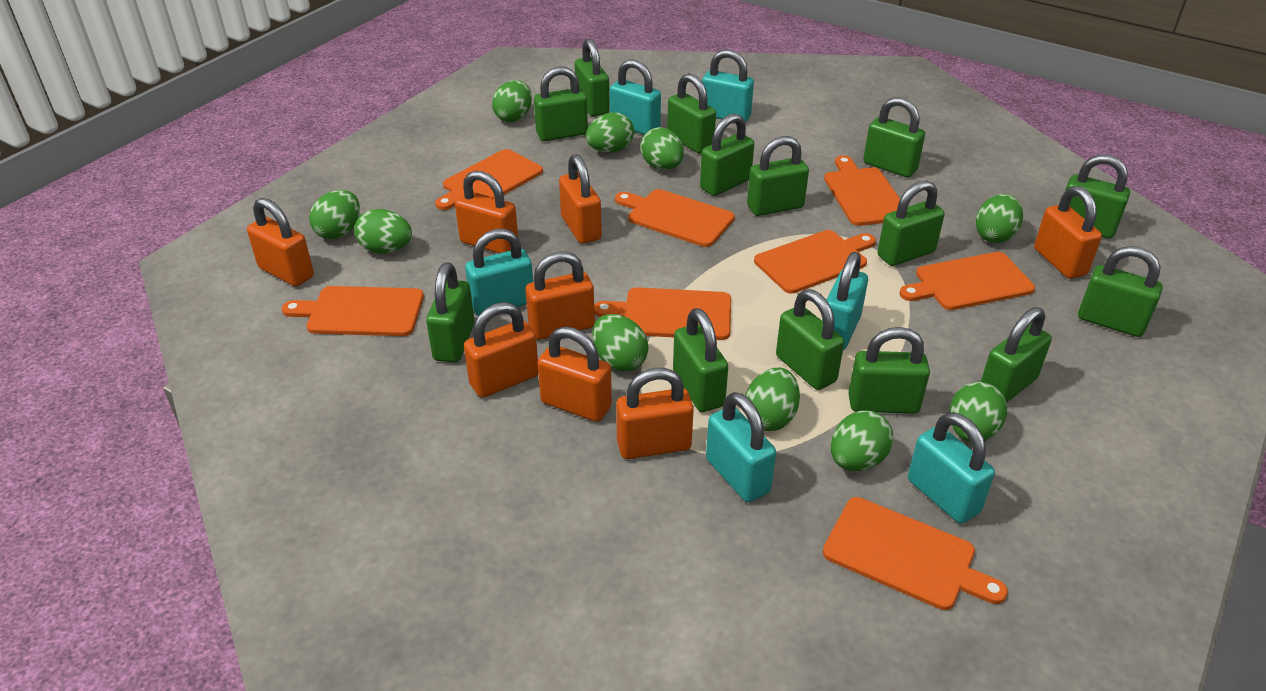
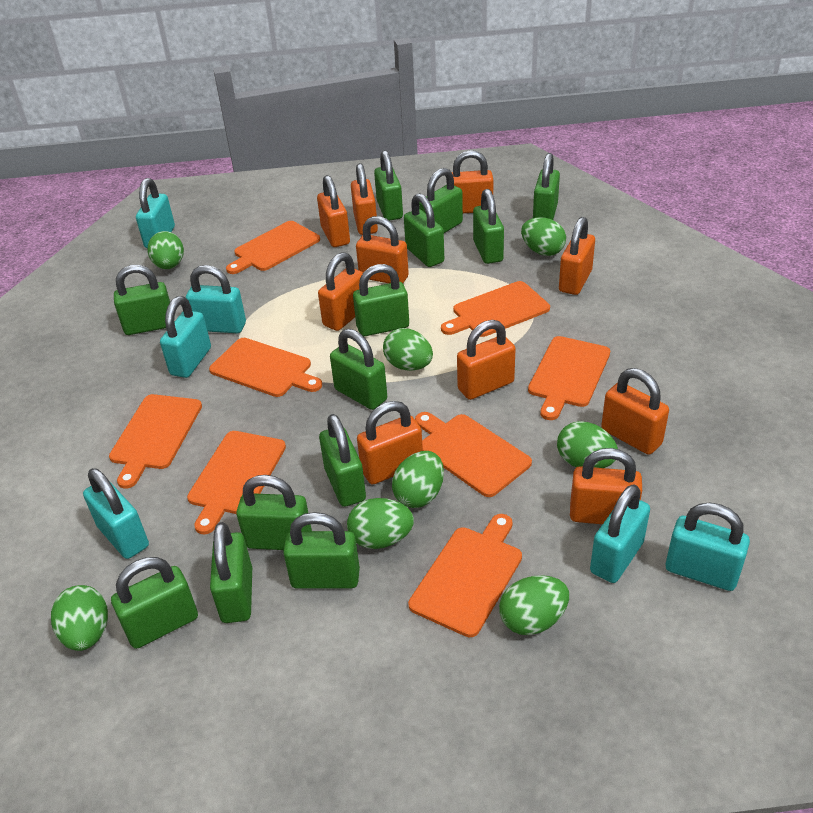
green egg: [309,190,360,239] [354,209,412,254] [492,80,532,122] [586,112,634,153] [592,314,649,372] [640,127,684,170] [745,368,800,431] [831,410,893,471] [949,382,1007,442] [975,194,1023,243] = 10 -> [51,585,108,651] [148,231,184,269] [347,498,414,549] [383,328,433,371] [392,451,444,508] [499,575,569,635] [521,217,566,256] [557,421,618,468] = 8
green padlock: [426,262,475,362] [534,66,588,141] [575,38,610,117] [667,73,716,154] [673,308,728,412] [700,113,754,196] [747,136,809,216] [776,289,844,390] [848,327,930,414] [863,97,925,177] [878,180,945,266] [981,307,1052,403] [1065,155,1130,238] [1078,246,1163,337] = 14 -> [111,557,198,649] [114,265,175,335] [210,522,252,623] [236,475,312,550] [283,512,360,589] [319,414,366,507] [330,329,387,410] [353,264,409,336] [374,150,403,221] [404,193,444,267] [419,168,463,233] [473,189,504,264] [533,153,560,220] = 13
orange padlock: [247,198,314,287] [455,171,518,253] [464,302,538,398] [525,252,595,340] [538,327,612,422] [559,154,602,244] [616,368,694,459] [1034,186,1102,279] = 8 -> [317,175,350,247] [318,252,363,331] [351,163,378,235] [356,216,409,283] [357,401,423,484] [452,150,493,213] [457,320,516,400] [559,217,595,295] [570,448,642,524] [601,368,669,455] = 10

